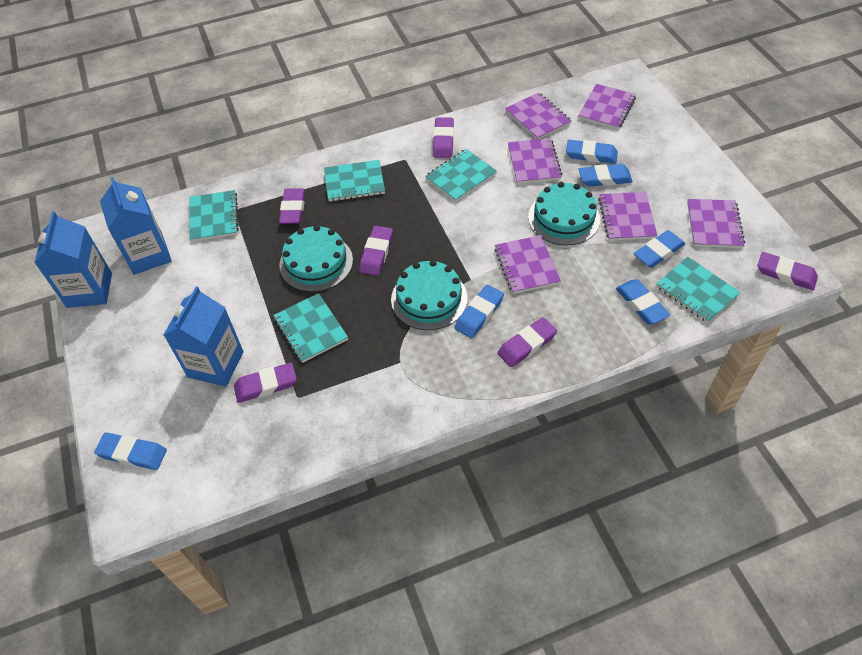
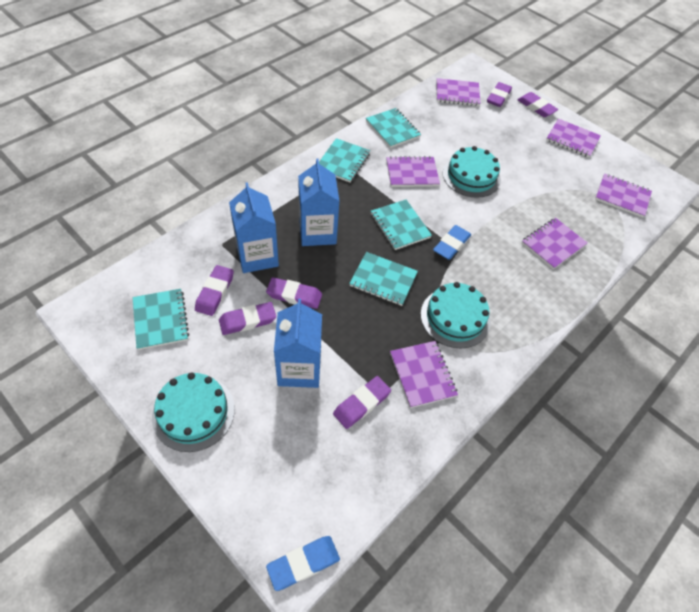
blue eraser: [94,432,167,470] [455,285,504,338] [566,140,618,164] [579,164,633,186] [616,279,670,324] [634,230,685,268] = 6 -> [266,536,340,591] [433,225,471,260] = 2

